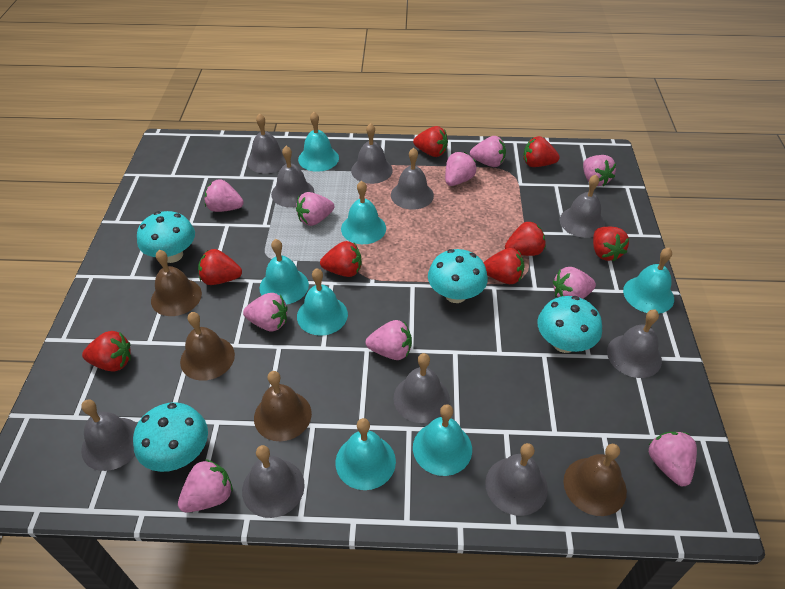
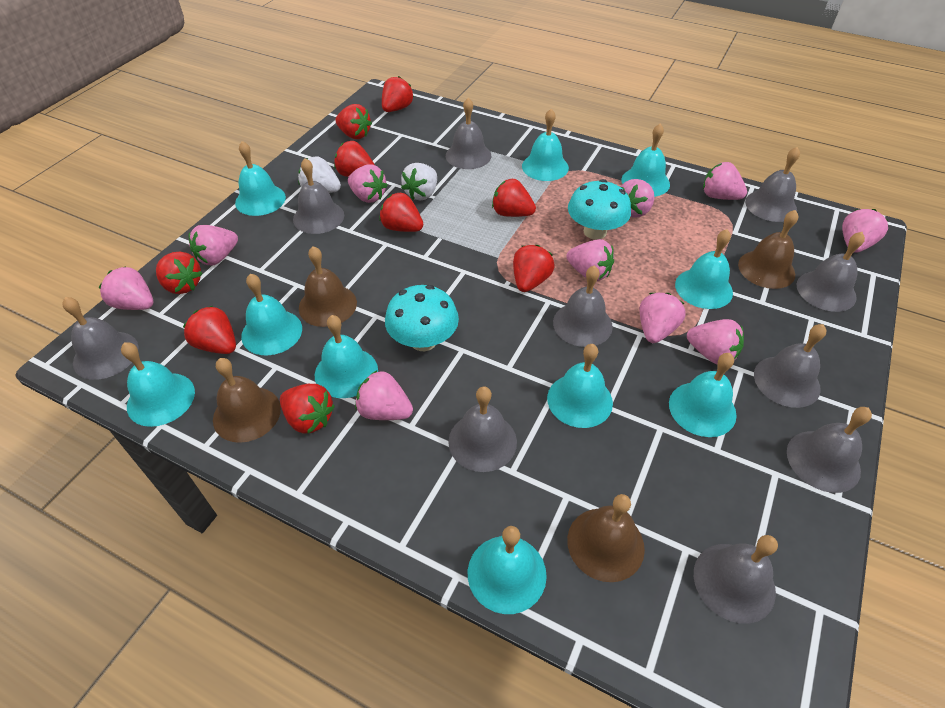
red strawberry: [82,331,131,372] [198,249,242,285] [320,241,362,277] [413,126,448,157] [483,248,524,284] [505,222,546,256] [523,136,560,167] [593,227,629,262] = 8 -> [156,252,203,294] [183,306,236,354] [280,384,335,433] [334,141,375,177] [335,104,372,139] [379,193,423,232] [382,76,414,112] [492,179,536,217] [513,245,555,292] = 9
turquoise bell: [259,239,309,305] [297,268,348,336] [298,112,339,172] [335,418,396,490] [341,181,386,244] [413,404,472,476] [623,248,674,314] = 7 -> [121,342,195,427] [235,141,286,216] [241,274,302,356] [315,315,378,398] [468,526,547,614] [522,109,569,181] [547,344,613,428] [621,124,670,197] [669,353,737,437] [675,229,733,309] = 10
turquoise mushroom: [133,402,208,472] [137,211,195,263] [428,249,488,303] [537,296,602,353] = 4 -> [385,285,459,351] [568,179,631,240] = 2
white strawberry: none = 0 -> [298,156,341,193] [401,163,437,200] = 2

